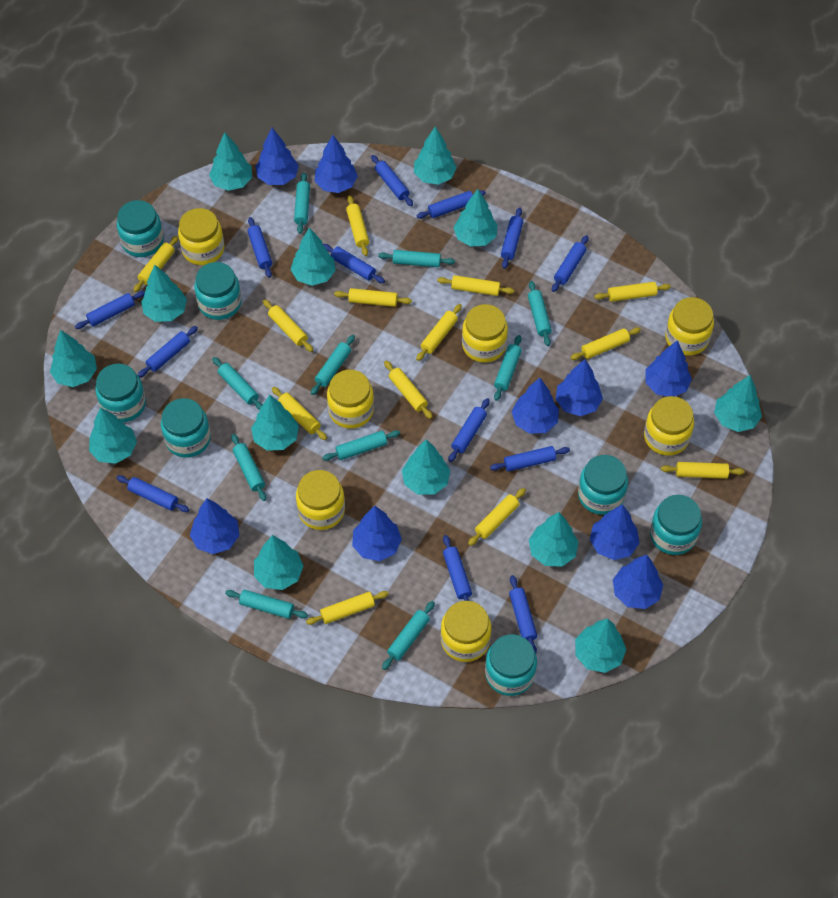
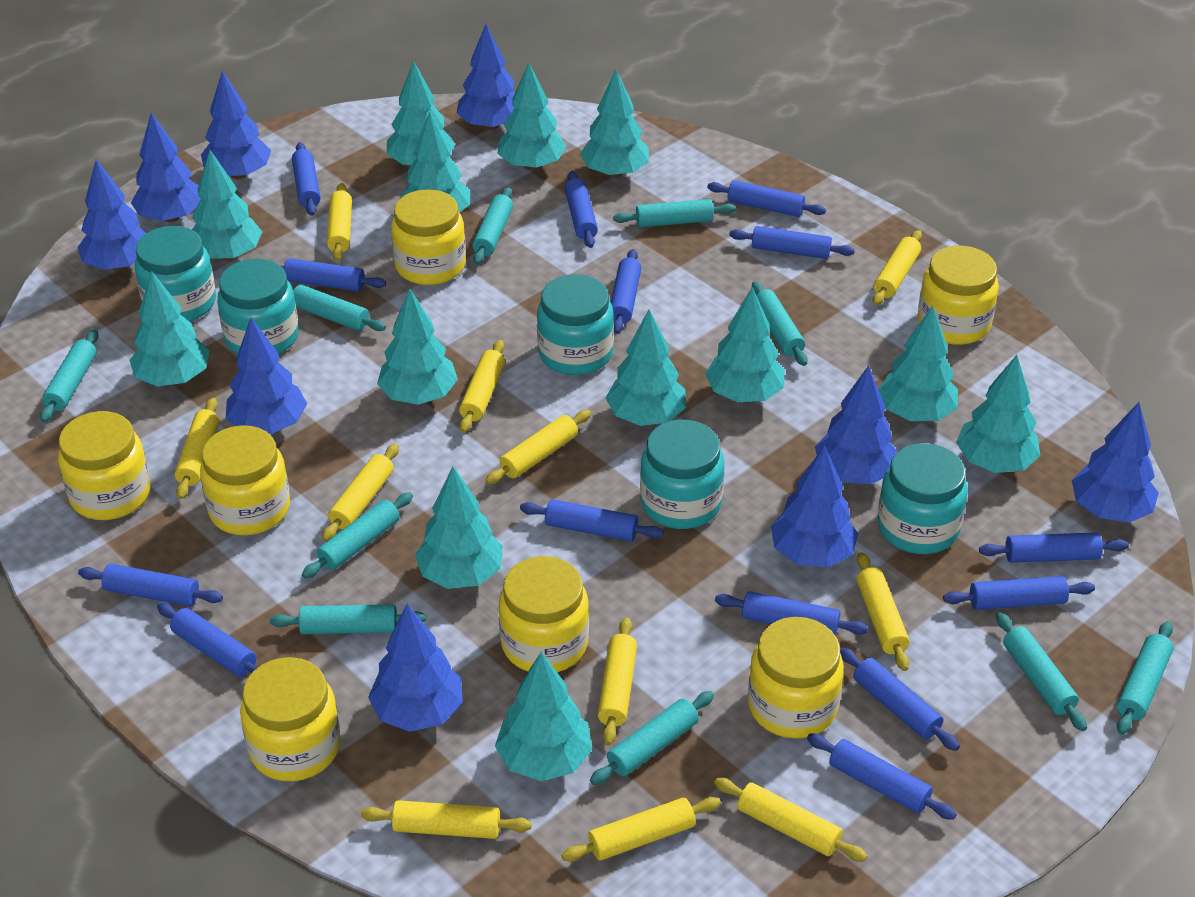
blue rolling pin: [75,291,145,329] [116,475,189,512] [138,326,198,378] [247,217,272,278] [323,244,385,283] [371,155,413,206] [417,190,486,219] [443,535,472,601] [448,398,489,462] [490,446,570,472] [501,208,523,269] [509,575,537,653] [552,235,588,292] = 13 -> [78,564,223,606] [157,603,258,677] [280,258,386,292] [292,142,320,216] [520,499,664,541] [565,171,598,248] [611,249,641,334] [707,180,826,217] [715,591,868,636] [729,226,855,259] [807,733,957,820] [840,647,960,751] [943,576,1095,610] [979,532,1129,563] = 14
turquoise jar: [95,363,146,422] [117,200,164,257] [161,398,211,458] [194,262,242,320] [485,634,537,696] [578,455,628,515] [650,495,702,555] = 7 -> [135,226,216,322] [217,259,299,354] [537,274,614,375] [640,420,724,529] [878,443,968,554] = 5
yellow rolling pin: [133,236,179,292] [263,300,313,352] [272,387,327,440] [306,591,389,625] [334,288,412,307] [346,195,369,256] [384,361,433,419] [416,304,462,361] [437,275,514,296] [468,488,526,546] [570,327,641,360] [594,282,671,302] [661,462,745,479] = 13 -> [175,398,219,499] [322,444,399,542] [327,183,352,262] [361,800,532,839] [459,340,505,433] [485,410,591,484] [561,797,721,862] [598,617,637,745] [714,778,867,862] [856,552,909,671] [873,230,922,305] = 11

